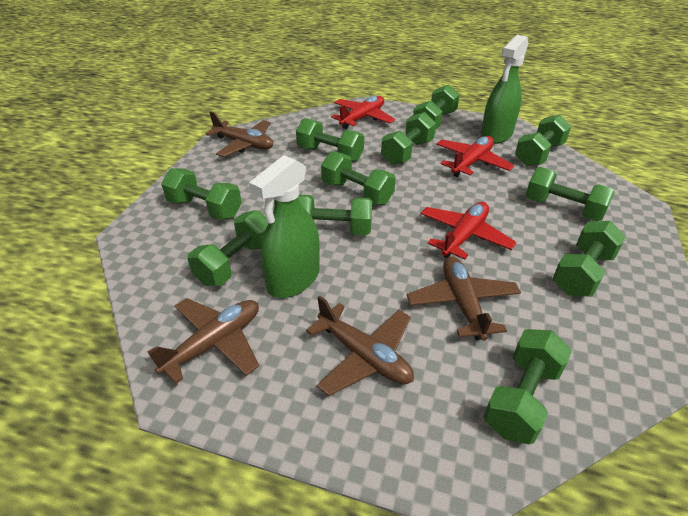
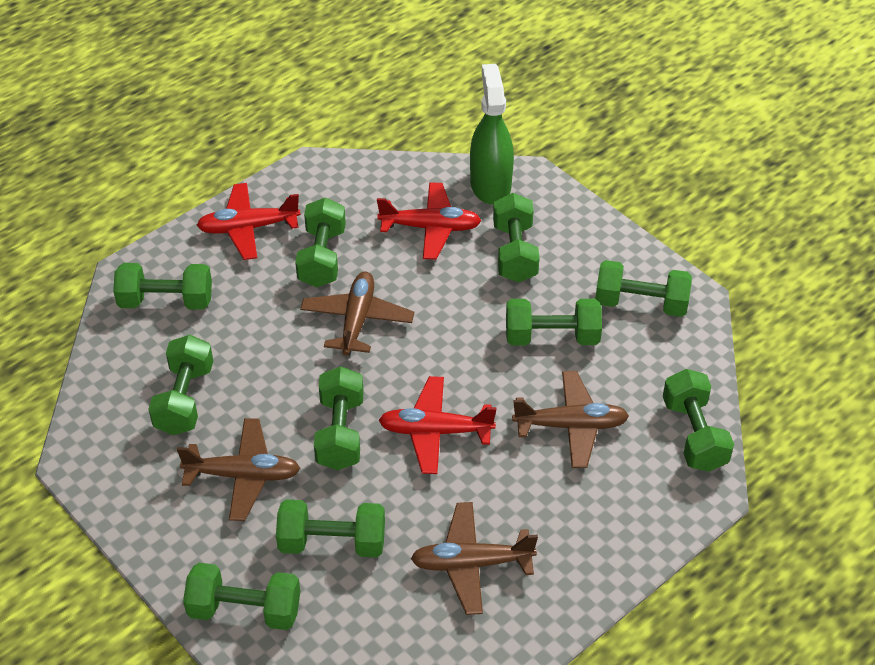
green dumbbell: [161,168,242,220] [187,210,268,286] [296,118,364,162] [298,195,372,236] [321,151,396,205] [381,112,436,165] [413,85,460,130] [483,329,572,444] [515,115,571,166] [526,167,615,221] [553,221,626,297] = 11 -> [113,263,212,310] [148,335,213,435] [183,563,300,630] [276,499,385,557] [295,197,346,287] [314,367,364,470] [493,193,540,283] [506,299,602,345] [595,260,692,317] [663,369,734,472] = 10
green spray bottle: [249,155,320,298] [481,35,528,144] = 2 -> [470,64,514,205] = 1

